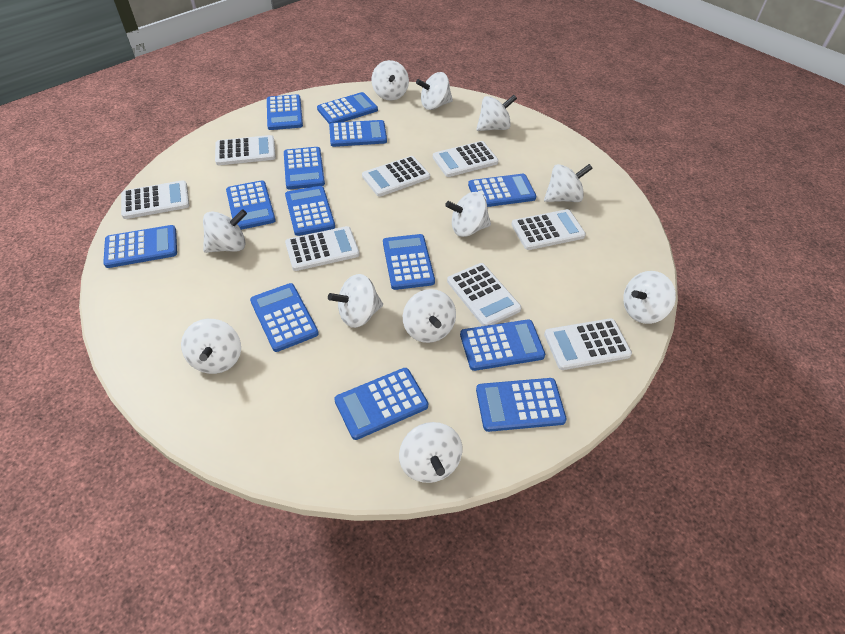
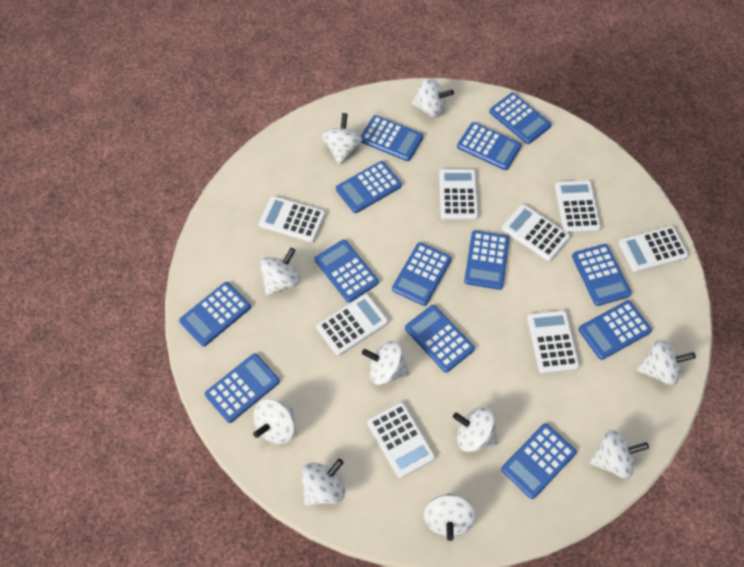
white spinning top: [181,319,241,374] [203,209,247,253] [328,274,383,328] [372,60,409,100] [399,422,462,483] [403,289,456,343] [416,72,453,110] [445,192,491,237] [476,95,517,131] [544,164,593,202] [623,271,676,324] = 11 -> [253,399,295,444] [260,248,300,296] [301,459,345,506] [322,113,363,165] [362,341,410,385] [412,78,454,118] [424,493,476,541] [453,407,498,452] [589,430,649,479] [637,340,696,386] = 10

